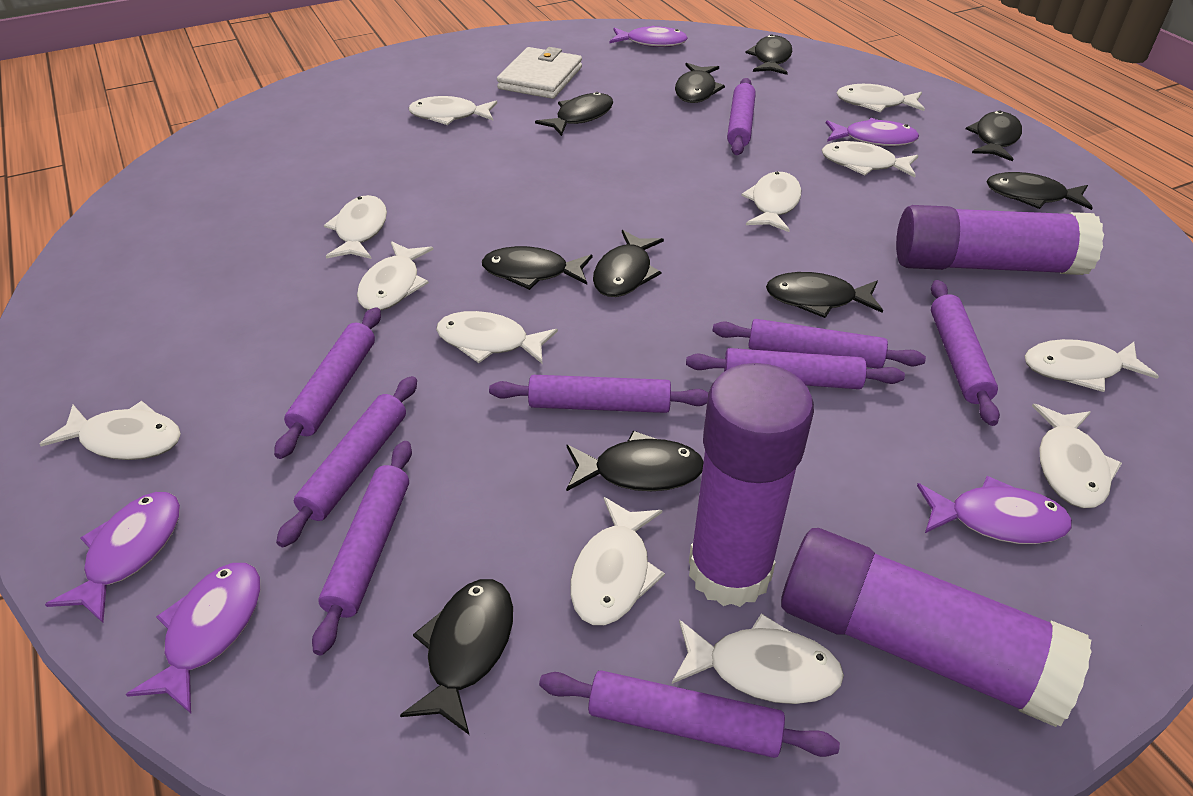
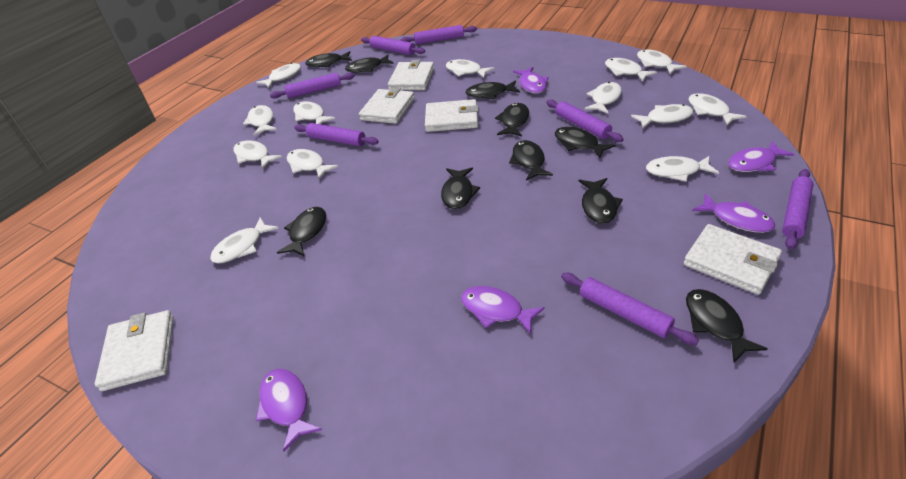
purple glue stick: [689,363,814,607] [781,528,1092,727] [896,205,1104,275] = 3 -> none = 0
purple rolling pin: [274,307,381,459] [276,376,417,547] [312,441,412,655] [489,375,708,413] [539,670,840,758] [686,348,905,389] [712,319,926,369] [727,78,756,155] [931,280,1000,426] = 9 -> [270,73,355,99] [294,123,379,146] [361,36,425,55] [401,25,477,44] [546,99,624,142] [561,273,699,345] [782,169,814,250] = 7
white fish: [40,401,181,460] [324,195,387,259] [357,241,434,310] [409,96,497,125] [436,311,558,363] [570,497,665,625] [672,613,844,704] [741,172,801,232] [822,141,918,177] [837,84,925,112] [1025,339,1159,392] [1032,404,1122,508] = 12 -> [210,217,278,264] [233,140,282,169] [243,105,277,135] [256,63,301,88] [287,149,338,179] [293,101,335,124] [446,59,495,78] [584,82,622,113] [605,58,657,81] [631,104,694,128] [637,50,687,74] [646,156,719,182] [688,93,747,126] = 13
white wallet: [497,47,582,99] = 1 -> [95,310,174,391] [359,88,415,124] [388,60,434,90] [425,99,479,132] [684,224,782,295] = 5

